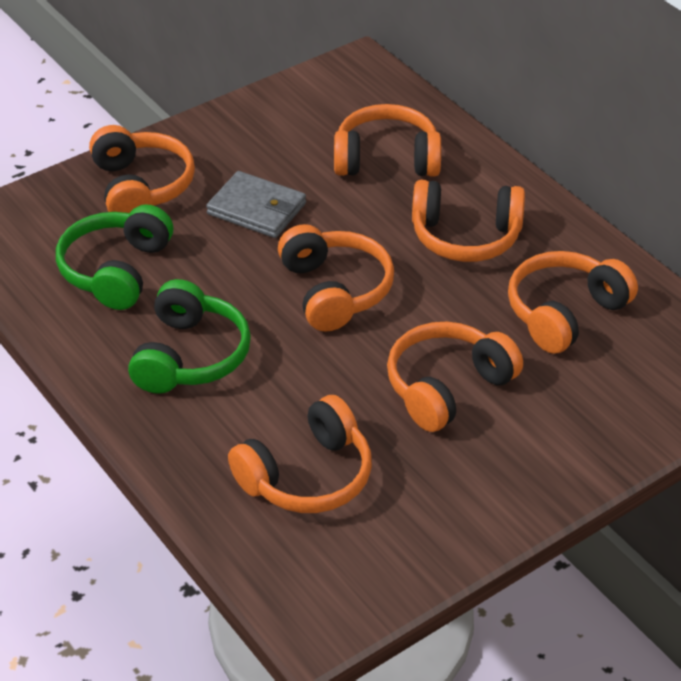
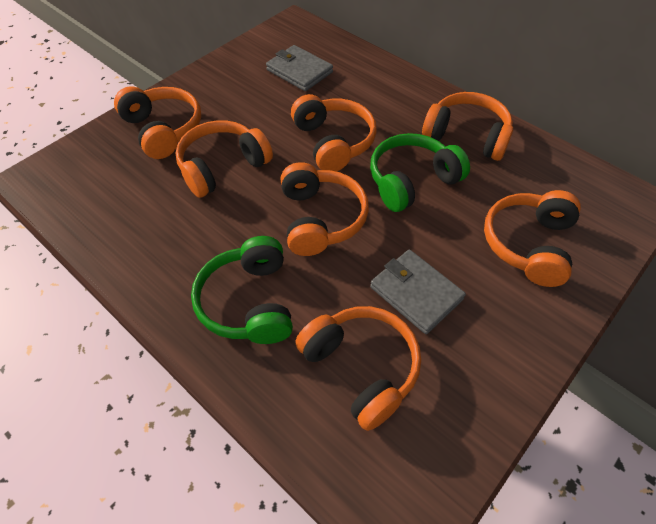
grey wallet: [206,171,306,238] = 1 -> [266,45,333,91] [370,249,466,334] = 2

